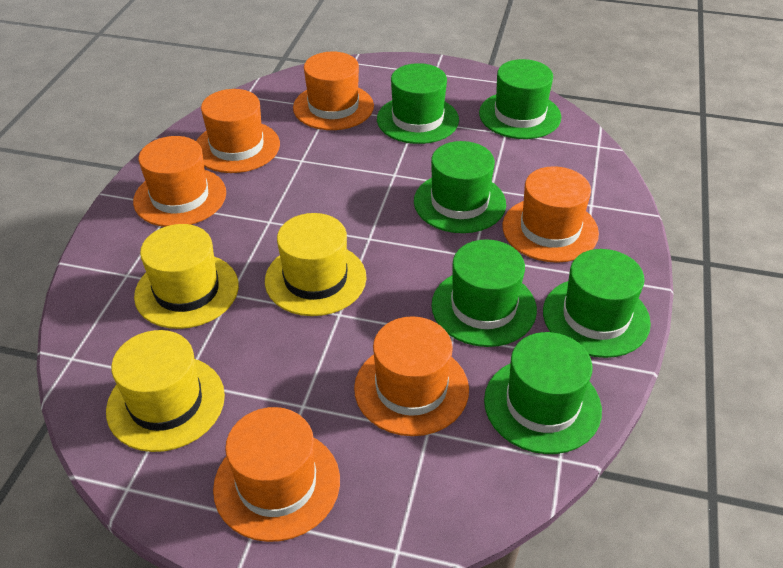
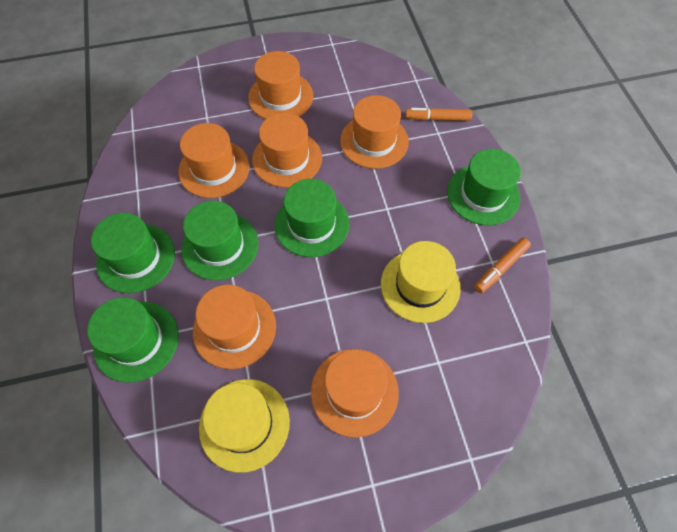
green hat: [377,63,459,144] [414,141,506,233] [431,239,537,347] [479,59,561,139] [484,332,602,454] [543,249,651,358] = 6 -> [87,297,179,383] [91,213,175,293] [181,201,258,280] [275,179,349,257] [447,149,521,225] = 5
orange marker: none = 0 -> [405,108,472,121] [474,238,531,293] = 2
yellow hat: [106,330,225,452] [134,224,239,329] [265,213,367,316] = 3 -> [199,379,290,473] [381,241,461,323] = 2

